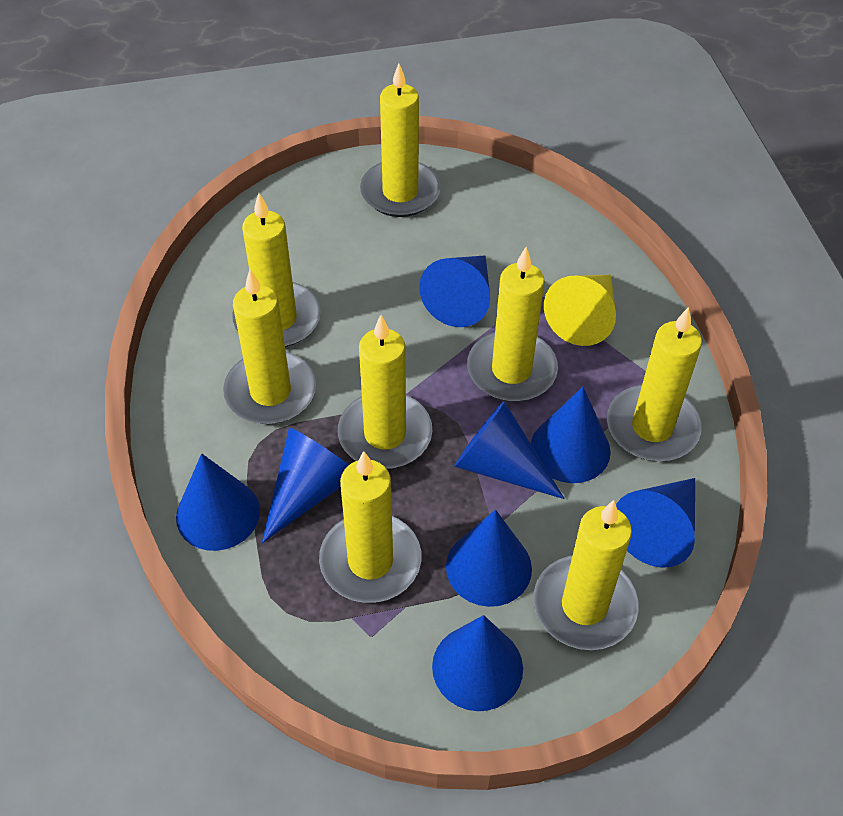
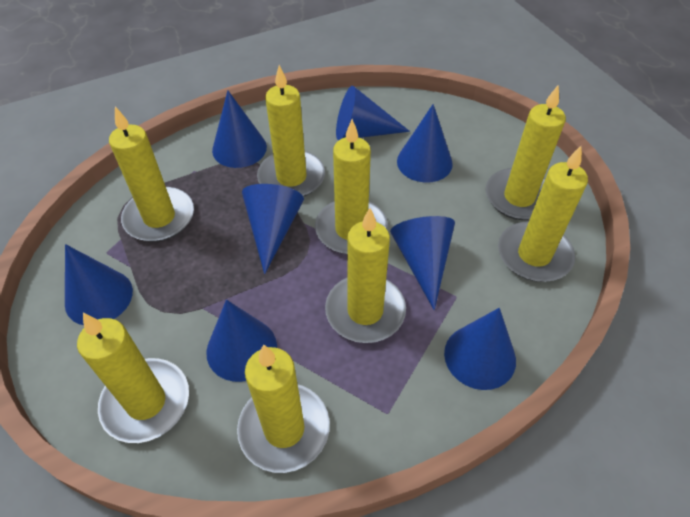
yellow cone: [544,275,616,346] = 1 -> none = 0

